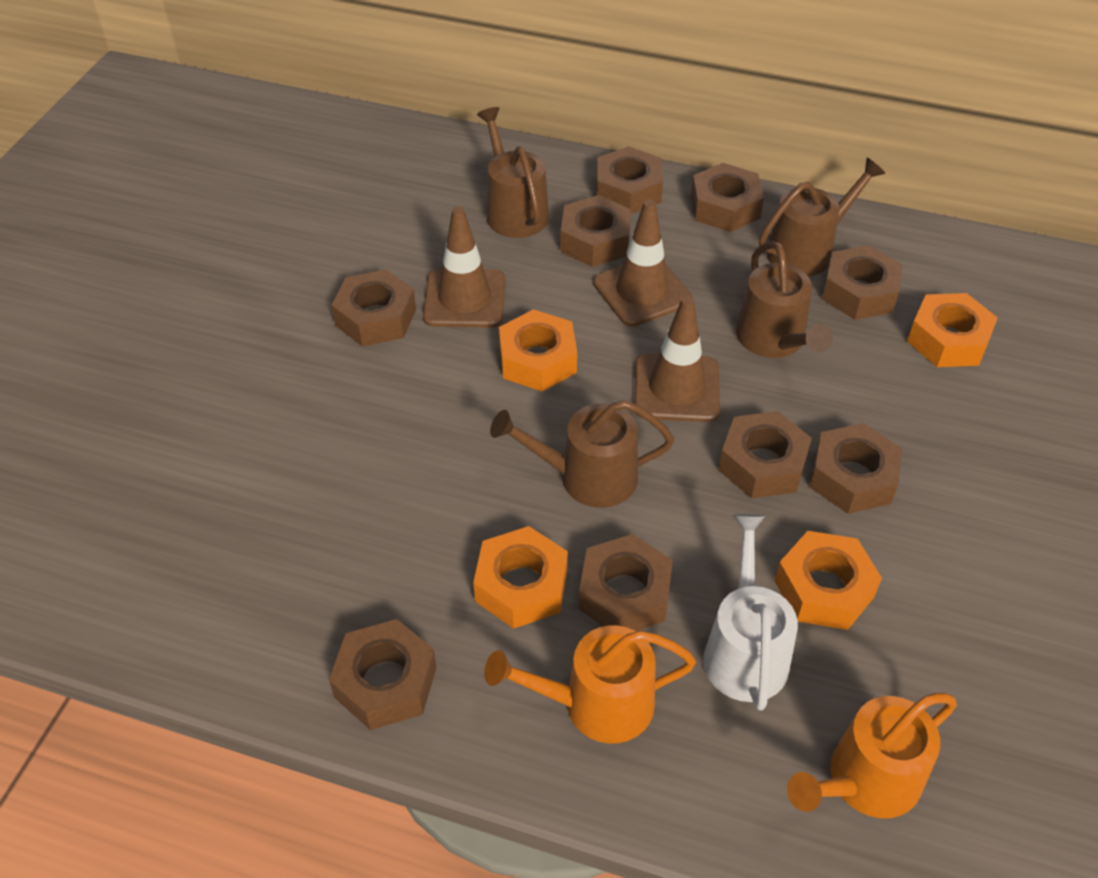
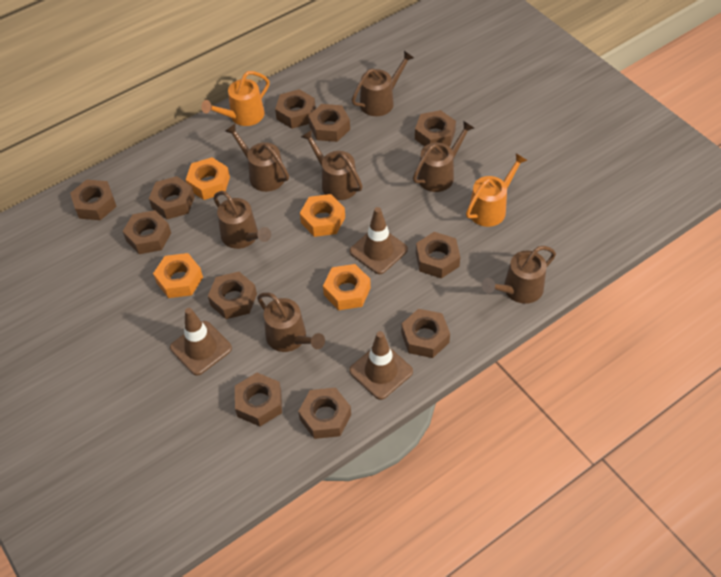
brown nut: [329,619,437,730] [331,270,416,347] [560,195,631,267] [578,534,673,631] [596,146,663,214] [691,163,764,232] [719,411,812,499] [810,423,902,514] [822,245,903,320] = 9 -> [70,179,117,220] [123,210,171,254] [149,176,195,219] [208,272,257,319] [235,373,282,426] [275,89,316,129] [298,388,351,439] [308,104,350,142] [401,309,450,358] [415,110,456,146] [416,232,460,279] = 11
brown watering can: [477,107,549,238] [490,400,674,508] [736,241,833,358] [759,157,885,277] = 4 -> [213,191,271,249] [225,124,289,192] [257,292,325,352] [301,130,363,200] [352,51,414,116] [413,121,474,192] [482,246,556,304] = 7
white watering can: [703,514,798,711] = 1 -> none = 0

